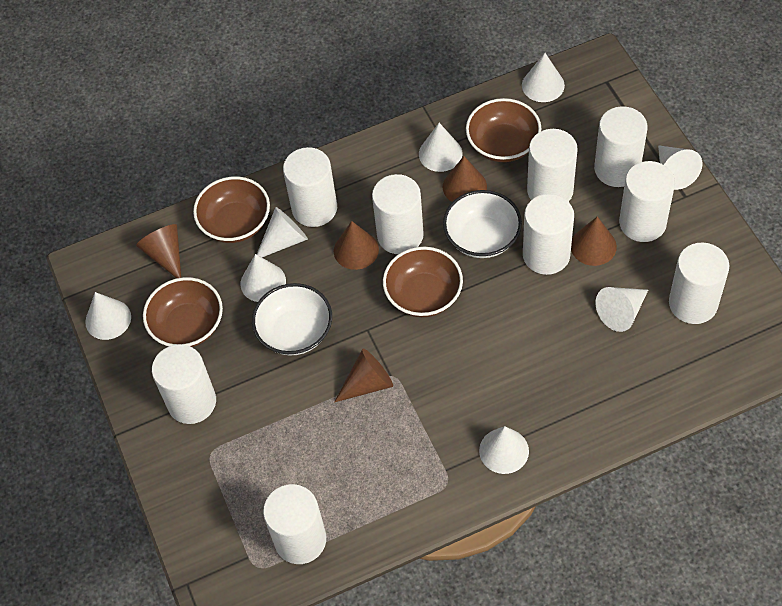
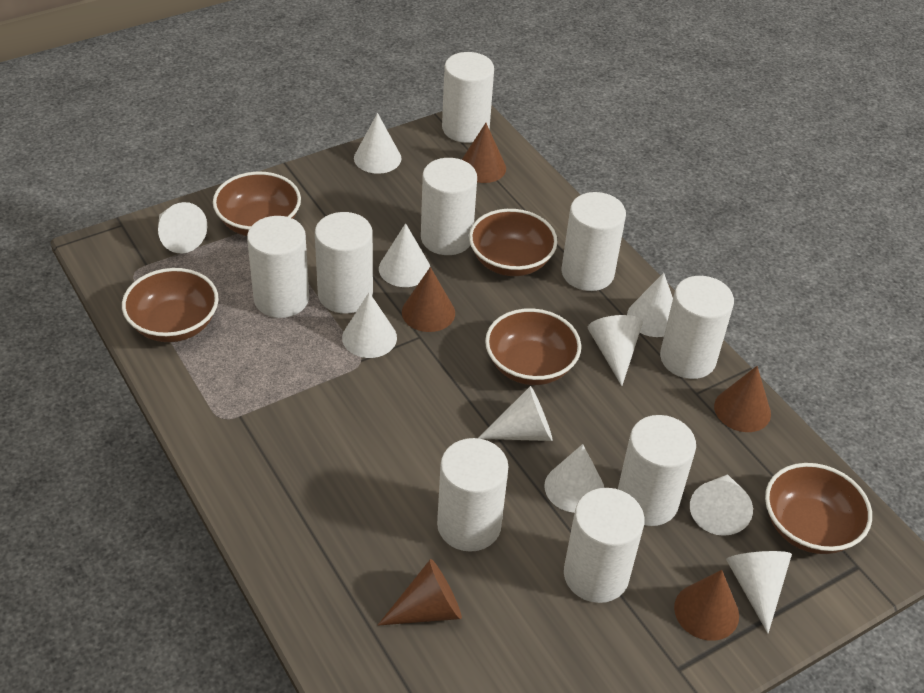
brown bowl: [143,277,223,347] [193,176,270,243] [383,247,463,317] [466,98,542,162] = 4 -> [122,268,219,342] [213,172,301,236] [469,209,558,276] [485,308,581,385] [765,463,872,554] = 5
white bowl: [252,283,332,355] [443,190,522,258] = 2 -> none = 0
white cone: [85,292,131,340] [241,254,286,302] [257,207,308,257] [419,123,462,172] [479,426,529,474] [522,53,565,102] [596,287,648,332] [658,145,703,190] = 8 -> [158,202,207,253] [342,292,397,358] [354,113,402,174] [379,223,430,287] [478,386,553,441] [544,444,604,513] [588,315,643,386] [627,273,673,337] [690,474,753,536] [726,551,792,633] = 10

